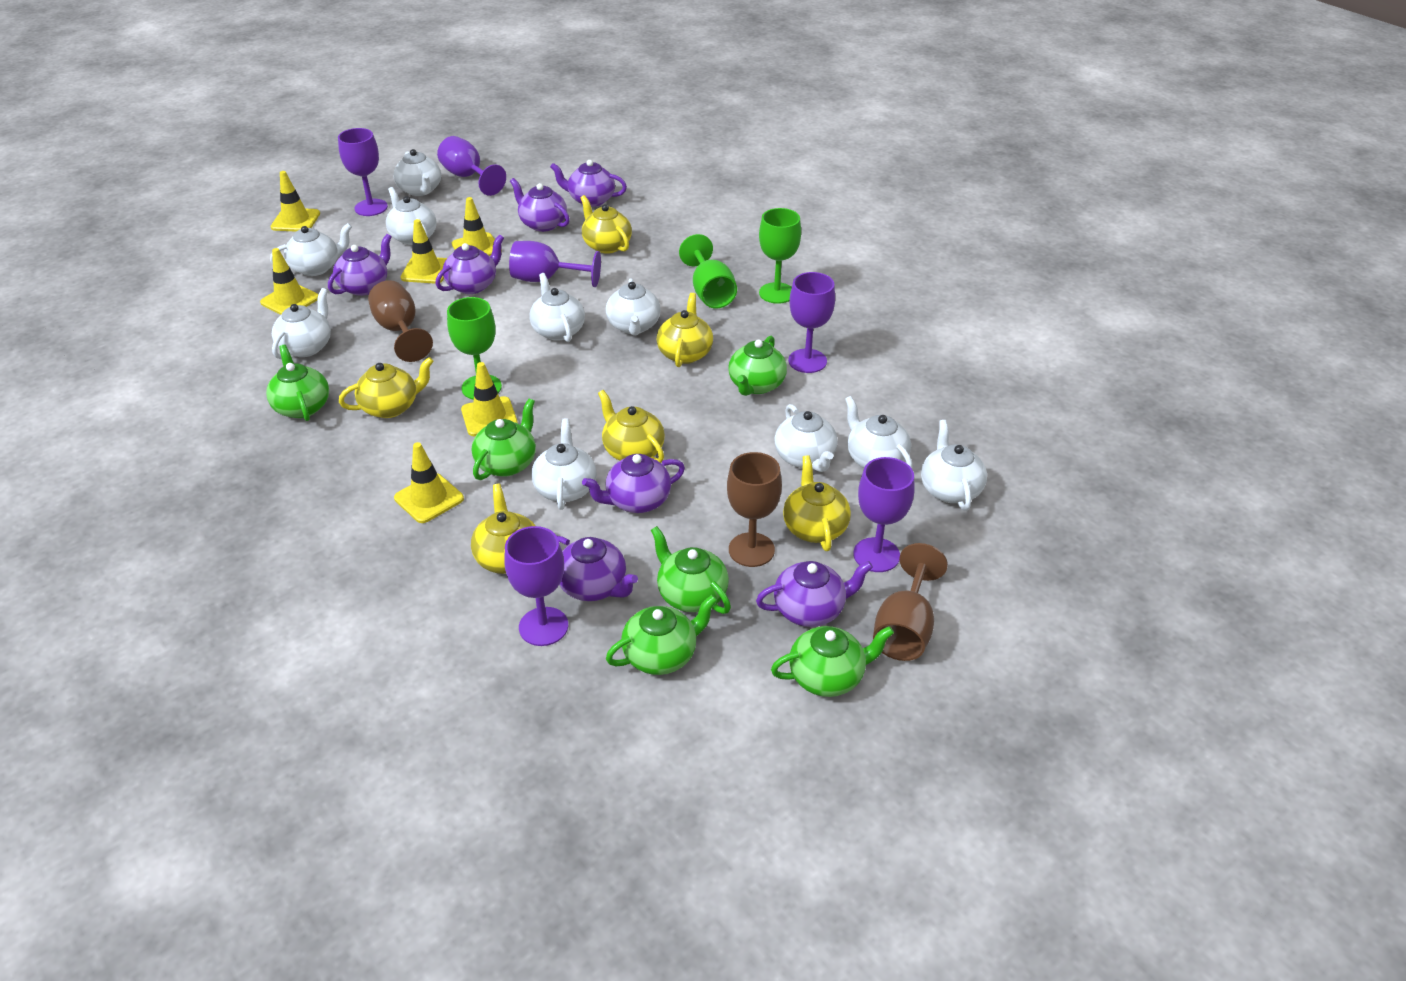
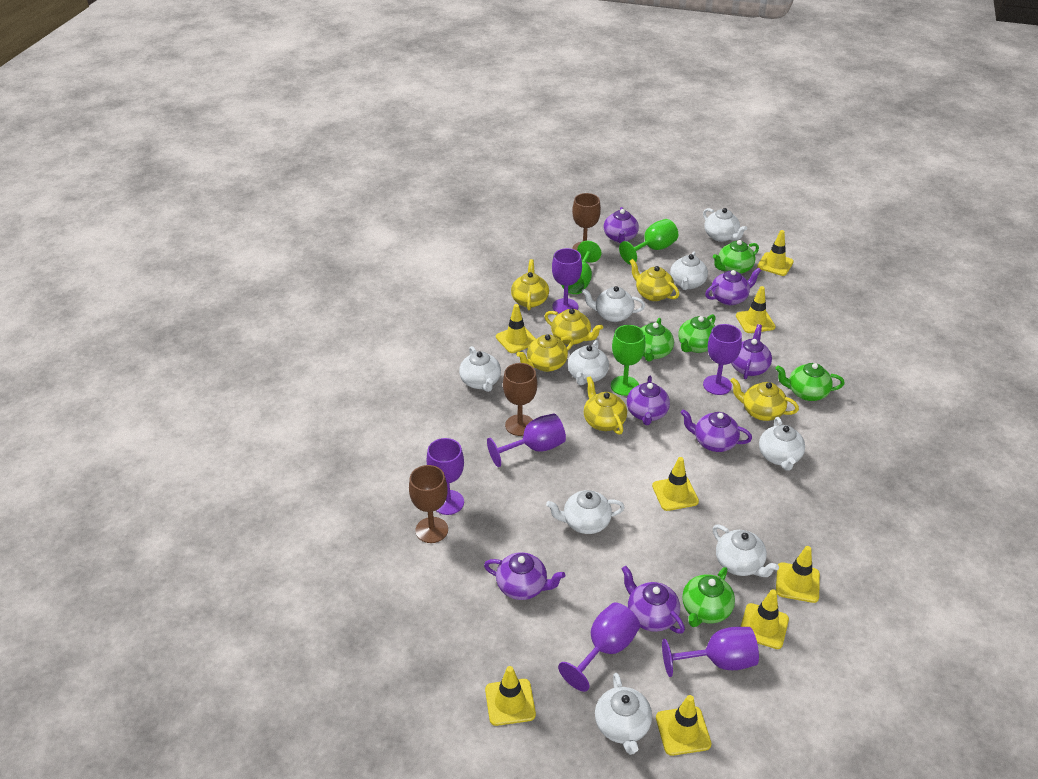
green teapot: [266,345,329,421] [472,399,536,480] [606,595,717,675] [651,526,731,614] [728,336,787,396] [771,626,894,697] = 6 -> [641,318,674,362] [678,314,715,353] [682,567,735,627] [713,240,759,274] [775,363,845,401] = 5
white teapot: [270,223,352,276] [272,288,331,359] [386,187,437,245] [393,149,441,196] [529,273,585,342] [531,418,596,510] [606,278,661,336] [774,404,838,472] [845,396,913,468] [921,420,987,511] = 10 -> [459,346,501,392] [546,490,625,534] [568,340,609,385] [582,286,645,322] [595,673,652,755] [670,252,708,290] [703,208,747,242] [713,524,779,577] [759,417,805,471] = 9
yellow traffic cone: [260,248,318,315] [270,171,320,232] [394,442,464,523] [401,219,447,284] [452,197,502,256] [461,362,518,436] = 6 -> [485,666,536,726] [496,304,536,353] [652,457,699,511] [656,695,711,756] [736,286,776,333] [741,589,789,649] [757,230,794,276] [776,546,820,603] = 8

